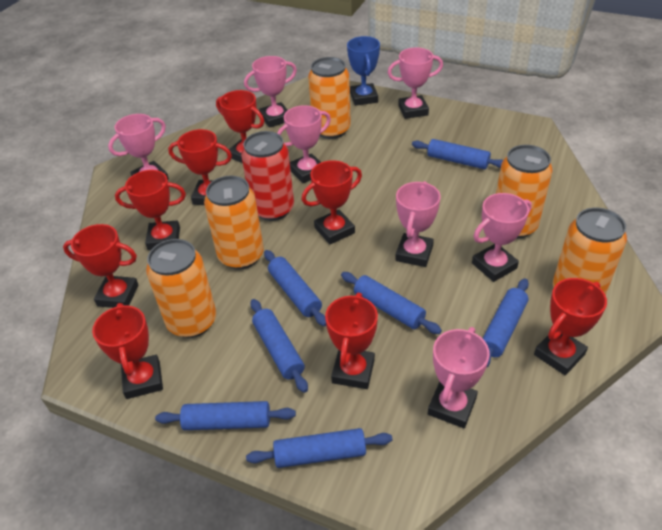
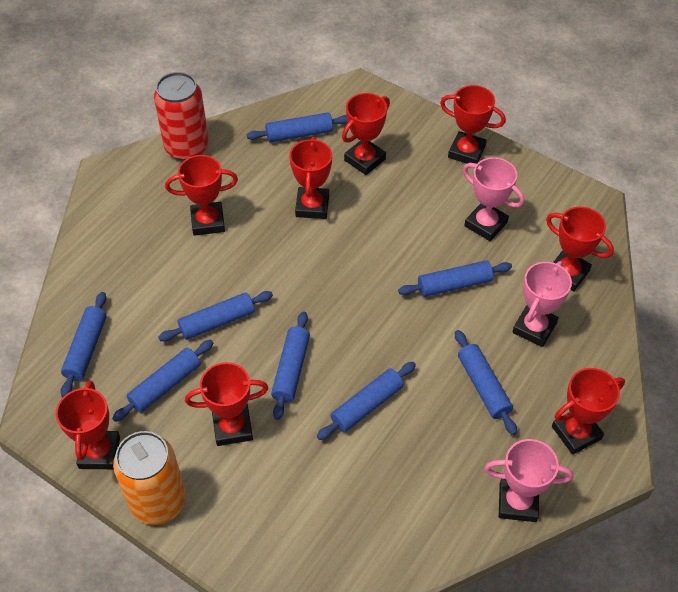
blue rolling pin: [155,401,296,430] [246,428,392,468] [250,299,308,393] [264,250,326,326] [341,272,442,334] [412,139,503,169] [482,278,529,368] = 7 -> [61,292,107,397] [112,340,213,422] [158,291,273,341] [247,113,348,143] [271,311,310,420] [317,362,416,440] [398,260,512,297] [455,330,517,435] = 8
blue trophy: [347,36,380,106] = 1 -> none = 0
orange can: [146,239,216,338] [204,176,264,270] [308,57,351,139] [496,145,553,239] [553,208,627,295] = 5 -> [113,431,186,525] = 1
pink trophy: [108,114,169,180] [244,56,297,128] [277,105,331,183] [388,48,443,119] [395,181,441,267] [428,327,490,428] [472,193,532,282] = 7 -> [463,157,524,241] [484,439,573,522] [512,261,572,347] = 3

